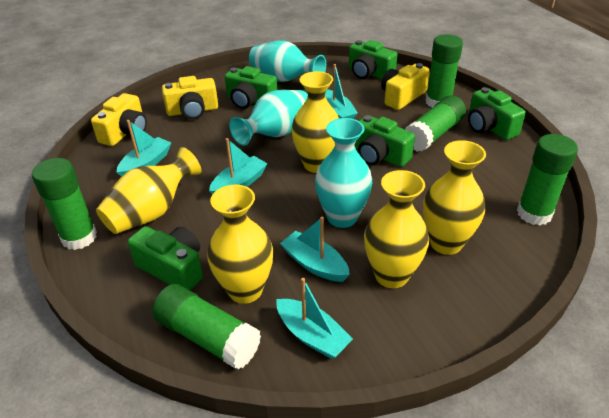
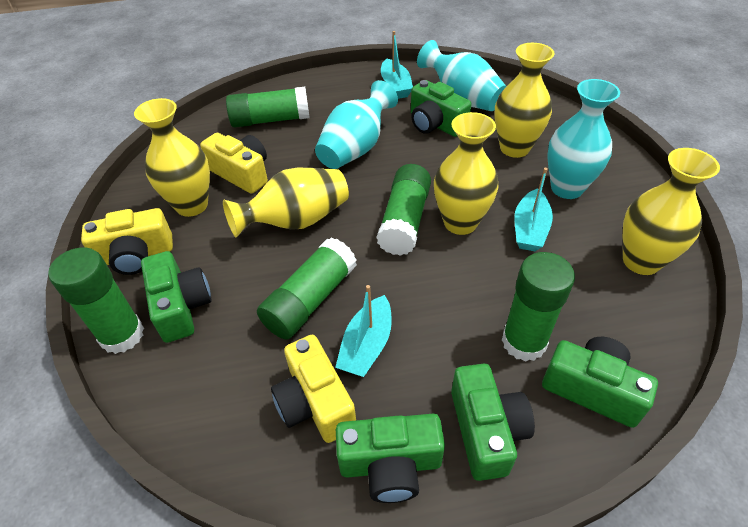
turquoise boat: [117,120,171,177] [209,138,267,194] [277,278,353,359] [280,217,350,282] [325,64,358,119] = 5 -> [335,285,392,377] [381,31,413,99] [514,168,553,251] = 3

